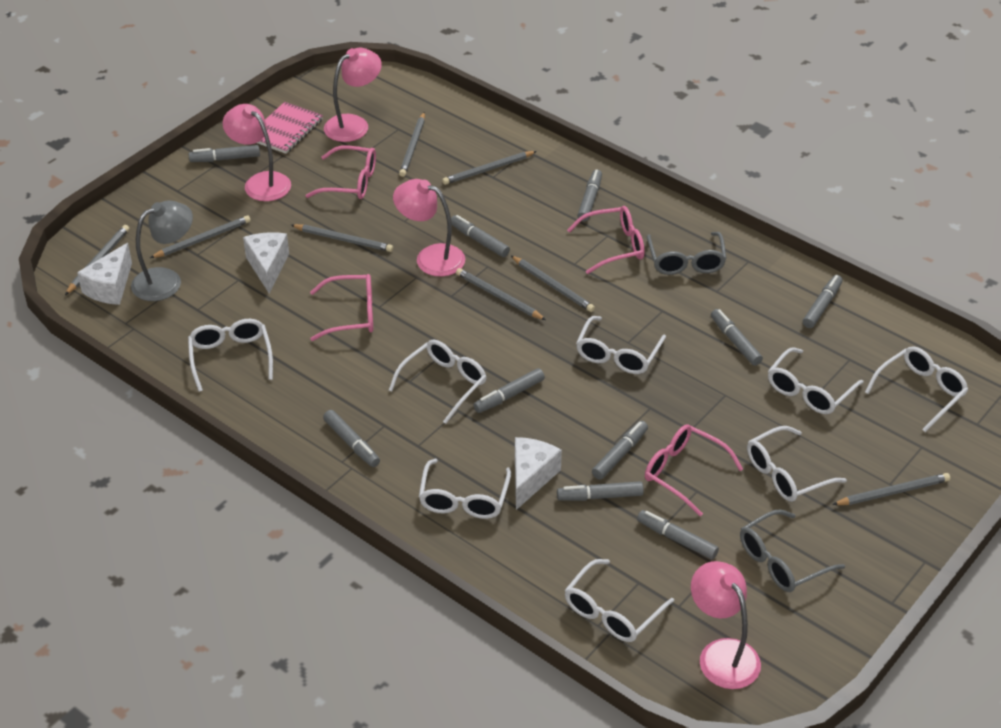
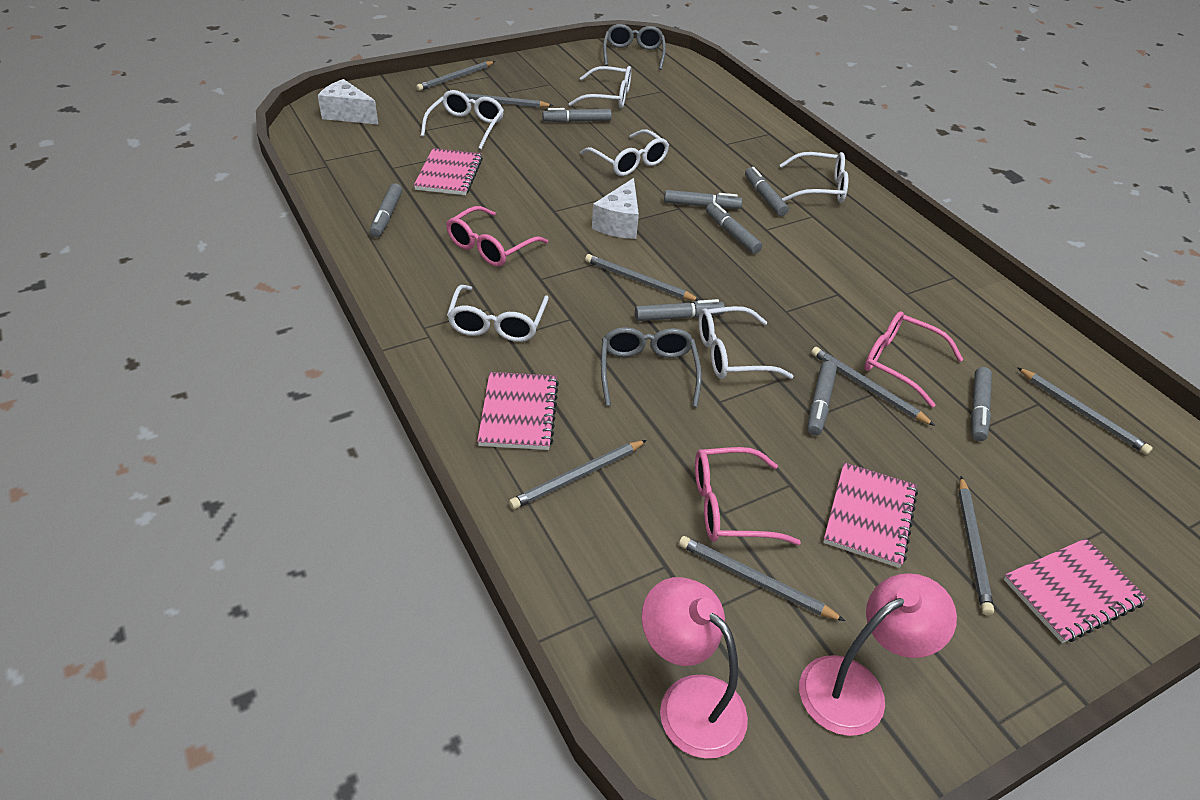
grey lamp: [131,200,193,301] = 1 -> none = 0
grey marker: [189,145,260,162] [323,410,380,467] [451,215,510,257] [473,368,545,413] [557,481,644,501] [577,170,602,221] [592,421,648,480] [637,510,719,560] [711,309,763,366] [803,275,843,328] = 10 -> [370,183,402,237] [542,108,612,122] [635,299,725,321] [664,190,742,209] [706,202,762,254] [745,167,789,216] [807,361,837,436] [971,367,992,441] = 8
pink glasses: [306,145,376,199] [310,274,373,341] [567,206,645,274] [645,424,743,516] = 4 -> [446,206,548,267] [695,447,801,545] [864,311,964,408] = 3
pink lamp: [223,104,291,201] [324,48,382,142] [393,179,465,277] [691,561,761,689] = 4 -> [641,577,748,759] [799,573,957,736] = 2
pink notebook: [257,102,323,154] = 1 -> [414,148,483,195] [477,372,559,450] [823,462,918,568] [1004,538,1148,643] = 4
white cheese: [77,243,132,305] [243,232,289,293] [515,437,562,510] = 3 -> [318,79,378,124] [592,178,639,239] = 2
white glasses: [188,319,273,392] [389,339,487,424] [419,459,511,519] [564,559,674,642] [576,316,666,374] [747,426,847,502] [768,347,864,414] [865,346,968,432] = 8 -> [421,90,504,149] [447,285,549,342] [569,66,632,109] [580,129,669,176] [699,306,794,379] [780,152,848,203] = 6

